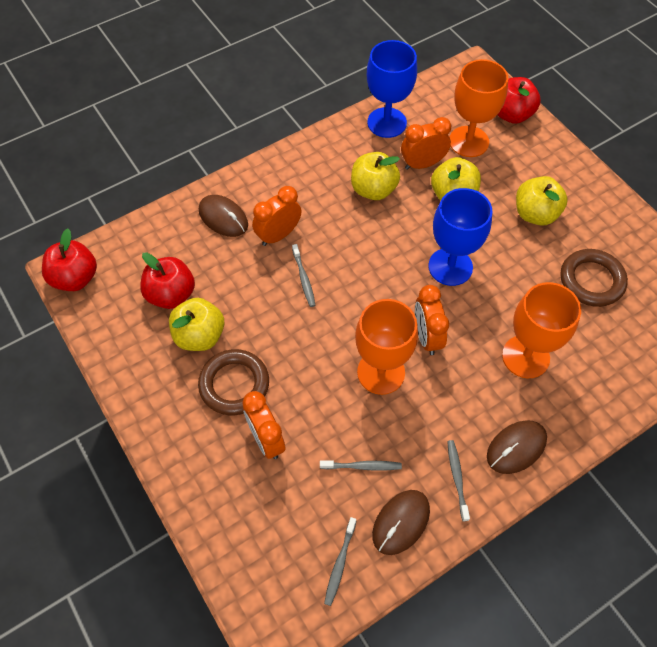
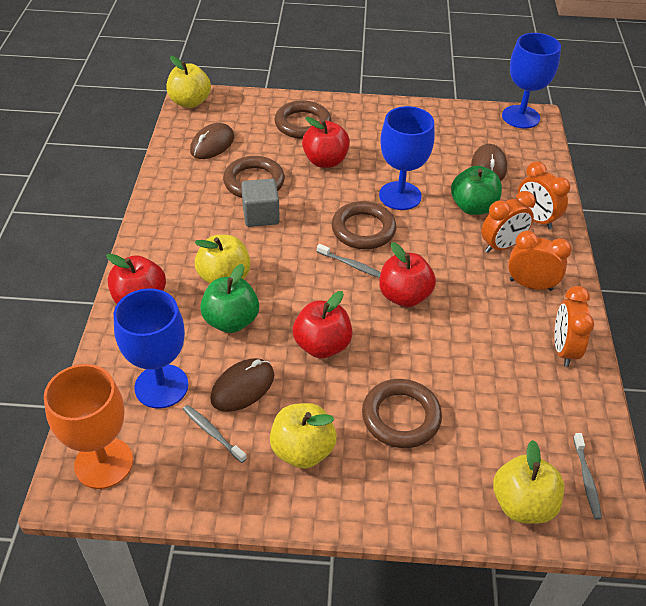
blue goblet: [367,40,417,138] [428,188,492,286] = 2 -> [114,288,188,409] [379,106,435,210] [502,33,561,128] = 3
brown ring: [198,349,269,415] [561,249,628,307] = 2 -> [223,156,285,198] [275,100,331,139] [331,201,396,249] [362,379,442,448] = 4
green apple: none = 0 -> [200,264,259,333] [451,166,502,215] = 2
grey cube: none = 0 -> [241,179,280,227] = 1
grey toothbrush: [292,244,315,307] [320,460,402,471] [324,517,356,606] [447,440,470,521] = 4 -> [183,405,247,463] [317,244,381,278] [573,433,602,520] = 3
orange goblet: [355,299,418,395] [450,59,508,157] [502,282,581,378] = 3 -> [44,364,133,489] = 1
red apple: [42,229,97,291] [140,252,195,309] [498,77,541,124] = 3 -> [106,254,166,304] [293,291,353,358] [302,117,350,168] [379,242,436,307] = 4

